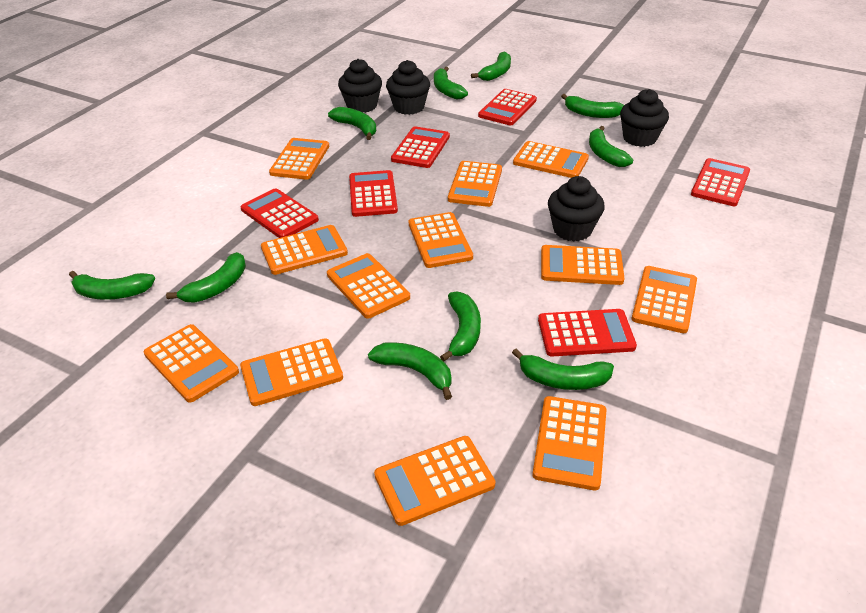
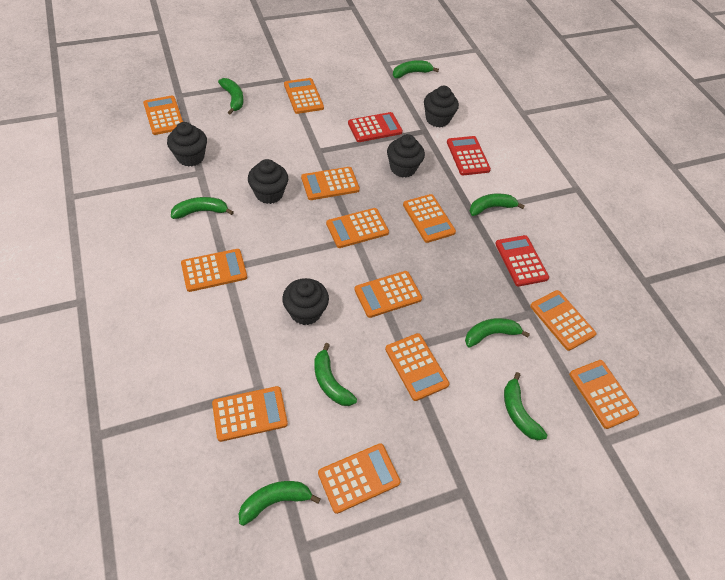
black cupcake: [338,59,382,113] [386,60,430,115] [548,176,605,242] [620,89,669,147] = 4 -> [167,122,207,167] [248,159,288,204] [282,278,329,325] [387,134,425,178] [424,86,459,127] = 5
green banana: [69,271,155,300] [166,252,246,303] [328,107,376,140] [368,342,452,400] [434,67,468,99] [440,291,481,362] [471,52,511,81] [512,348,614,390] [561,94,624,118] [589,126,633,167] = 10 -> [171,197,234,219] [218,78,244,115] [239,481,321,526] [314,343,357,406] [393,60,439,78] [465,318,530,348] [470,194,525,216] [504,372,547,441] = 8
red calculator: [241,188,319,238] [349,170,398,217] [391,126,450,168] [478,89,537,125] [538,309,637,357] [691,158,750,206] = 6 -> [348,112,403,142] [447,136,491,176] [495,235,549,287] = 3

